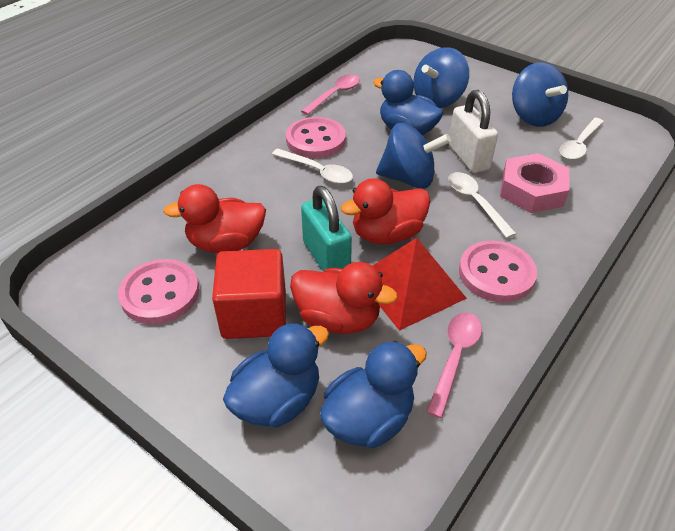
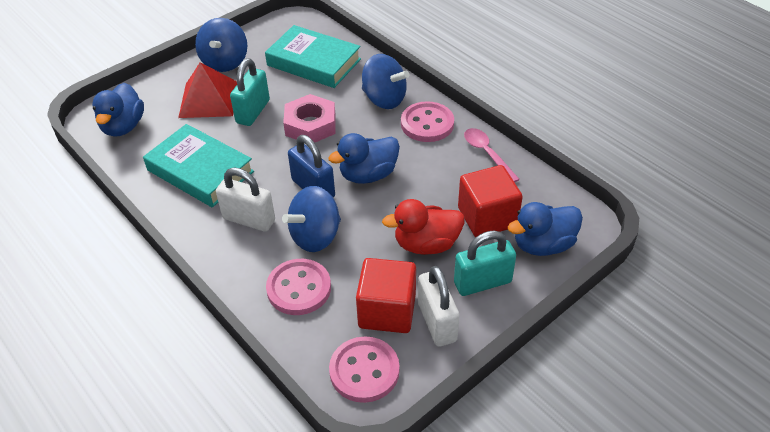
blue padlock: none = 0 -> [288,135,335,198] = 1
pink spoon: [301,74,360,115] [426,312,482,418] = 2 -> [464,128,520,182] = 1
red cube: [212,249,286,339] = 1 -> [356,258,416,333] [458,165,523,237] = 2
red duck: [163,184,266,253] [290,262,398,334] [341,178,431,244] = 3 -> [382,199,465,255] = 1
turquoise book: none = 0 -> [143,124,254,207] [265,25,361,88] = 2
turquoise padlock: [301,186,352,272] = 1 -> [230,58,270,126] [454,230,516,296] = 2
white padlock: [449,90,498,173] = 1 -> [216,168,275,232] [418,266,460,346] = 2
white spoon: [272,149,353,184] [448,172,516,238] [560,118,604,160] = 3 -> none = 0

